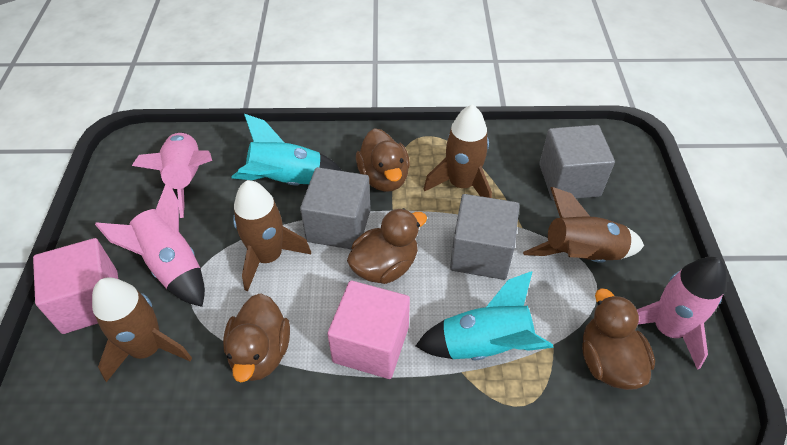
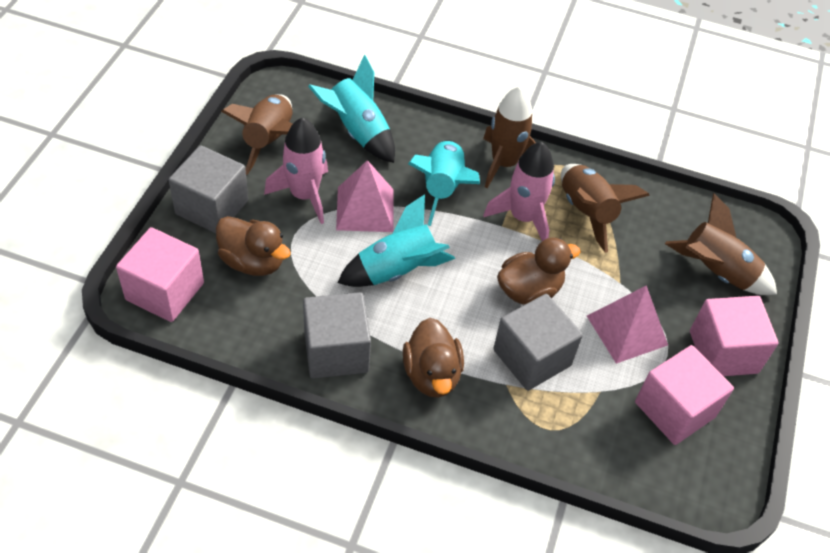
brown duck: [223,293,290,382] [347,208,427,284] [356,128,410,192] [582,288,655,390] = 4 -> [216,216,291,276] [403,318,464,398] [497,237,580,305] = 3
pink cube: [33,238,118,334] [327,281,410,379] = 2 -> [116,227,204,322] [635,345,734,445] [690,296,779,376] = 3
pink pyramid: none = 0 -> [336,160,393,232] [587,285,668,364] = 2
pink rocket: [95,182,205,307] [132,132,212,218] [637,257,727,370] = 3 -> [264,117,328,224] [483,142,555,241] = 2
turquoise rocket: [231,114,342,186] [416,271,554,360] = 2 -> [308,55,395,163] [338,194,455,287] [408,140,480,226] = 3

